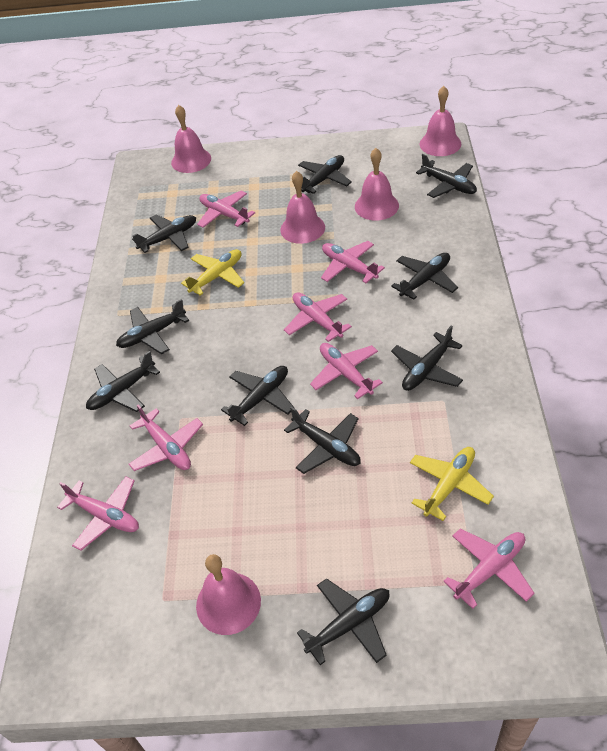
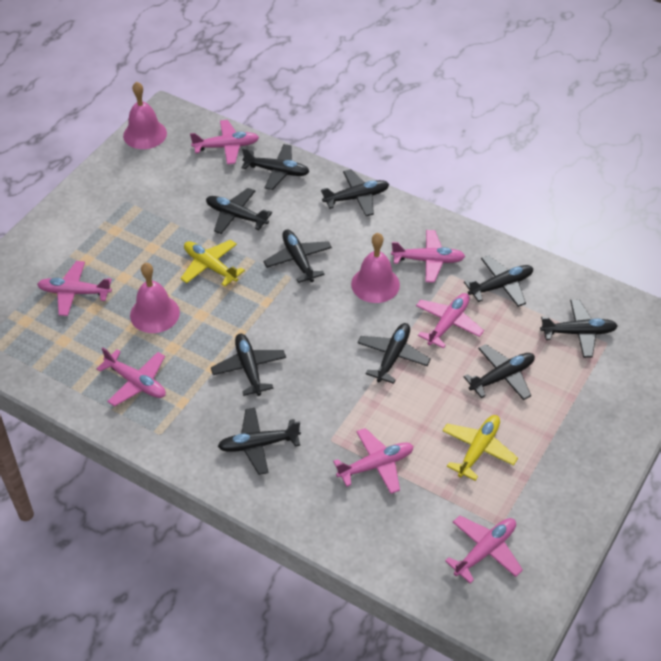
pink bell: [171,105,211,173] [196,554,261,635] [280,171,325,244] [355,148,399,221] [420,86,461,156] = 5 -> [123,82,167,149] [130,263,180,333] [351,233,400,303] = 3

